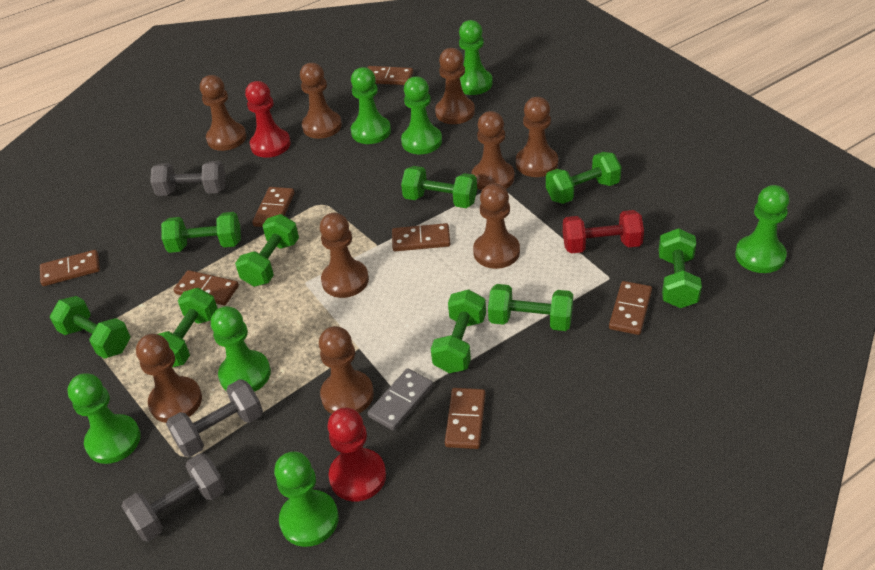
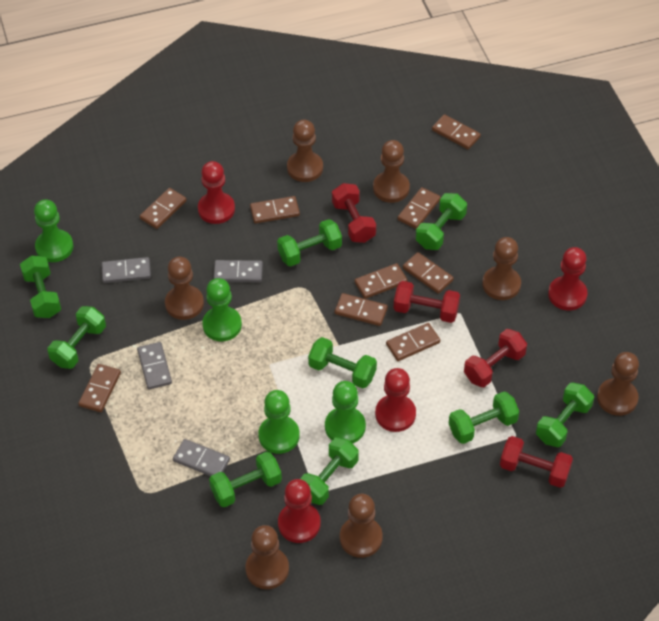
brown domino: [40,250,100,286] [174,270,239,305] [252,187,295,227] [367,66,413,85] [392,223,450,251] [445,388,486,449] [609,281,652,335] = 7 -> [78,364,121,412] [140,188,187,229] [250,196,300,223] [335,293,388,326] [355,263,407,299] [386,323,440,361] [398,187,441,229] [403,252,454,294] [432,114,481,150] = 9
brown pawn: [136,334,202,423] [200,75,247,151] [300,63,342,139] [319,326,374,414] [320,213,369,298] [435,48,475,124] [471,111,515,190] [473,183,520,269] [516,97,558,177] = 9 -> [165,257,204,320] [245,525,289,589] [287,120,323,182] [340,494,383,558] [373,140,410,203] [482,237,521,300] [597,352,639,416] = 7
green pawn: [67,373,141,464] [211,306,271,392] [274,451,339,547] [351,67,391,144] [401,76,442,154] [459,20,493,95] [735,185,789,273] = 7 -> [34,199,74,262] [202,278,242,341] [258,390,300,454] [325,381,366,444] = 4
grey domino: [368,368,433,431] = 1 -> [101,257,151,283] [137,342,172,389] [173,439,230,476] [213,260,263,282] = 4
grey dumbbell: [121,453,226,541] [150,161,226,196] [166,379,263,457] = 3 -> none = 0
red dumbbell: [563,210,644,253] = 1 -> [332,183,376,243] [394,281,460,323] [464,329,527,387] [500,436,573,488] = 4
red pawn: [245,81,291,158] [327,408,386,502] = 2 -> [198,161,235,224] [278,479,321,543] [375,368,416,432] [548,247,588,310] = 4

